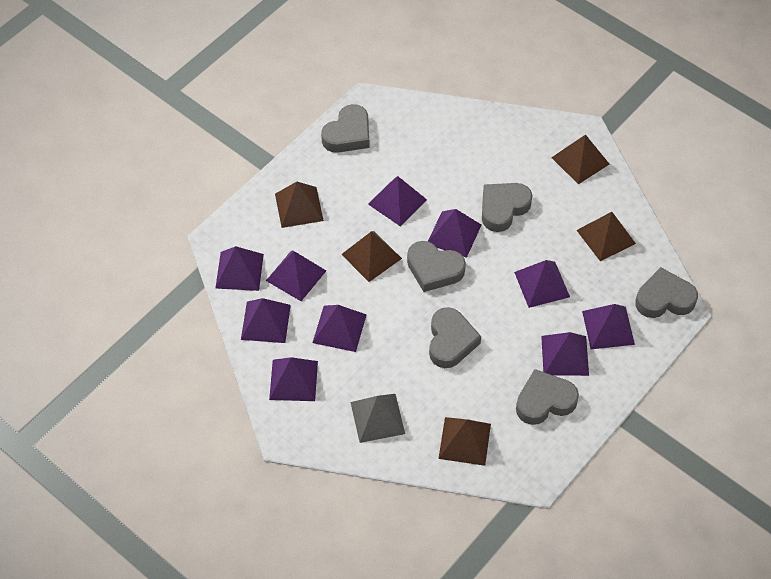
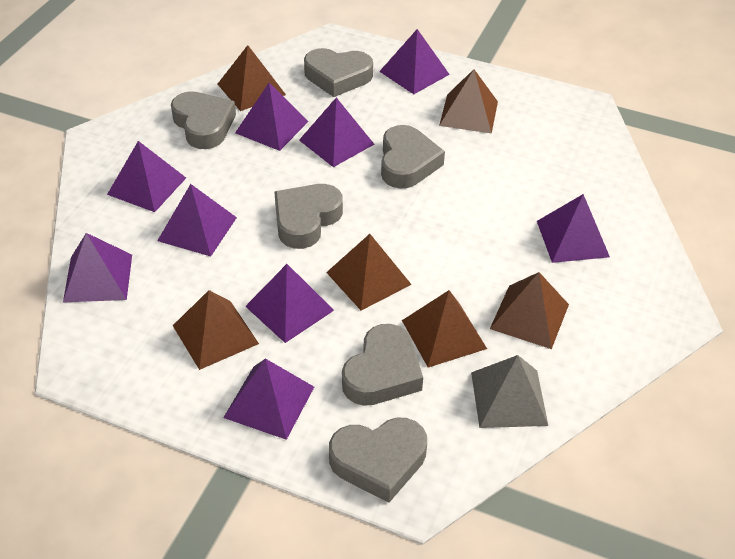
brown pyramid: [275,182,324,228] [341,231,402,282] [438,417,491,466] [551,134,609,184] [577,212,636,261] = 5 -> [173,290,259,370] [218,45,286,111] [326,234,412,311] [402,290,487,368] [439,69,498,134] [490,272,569,349] = 6
purple pyramid: [216,246,264,291] [241,298,291,343] [266,250,326,301] [269,357,318,401] [313,305,367,352] [368,176,427,227] [428,209,481,258] [514,260,570,308] [541,332,589,376] [582,304,635,349] = 10 -> [63,233,132,303] [107,141,186,212] [157,184,237,257] [223,358,314,440] [235,83,309,151] [245,264,334,343] [299,97,374,167] [379,29,450,94] [537,194,610,263] = 9

